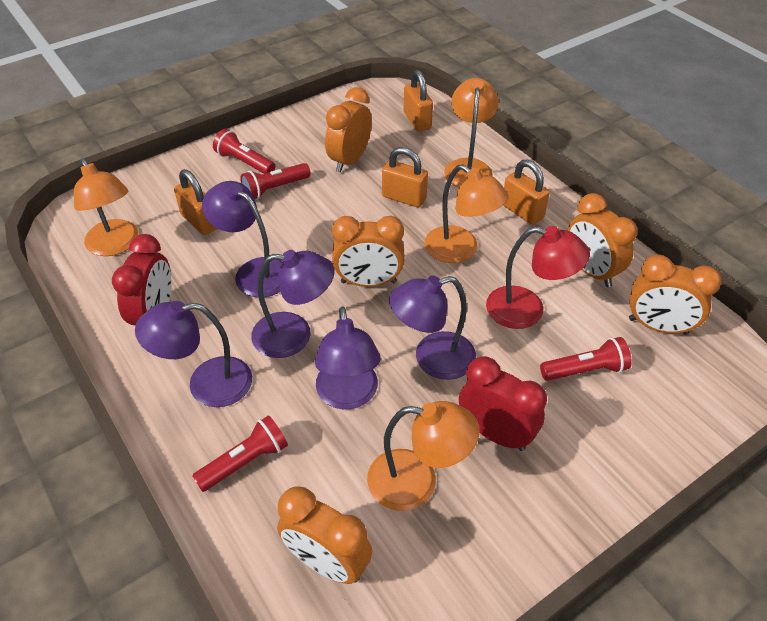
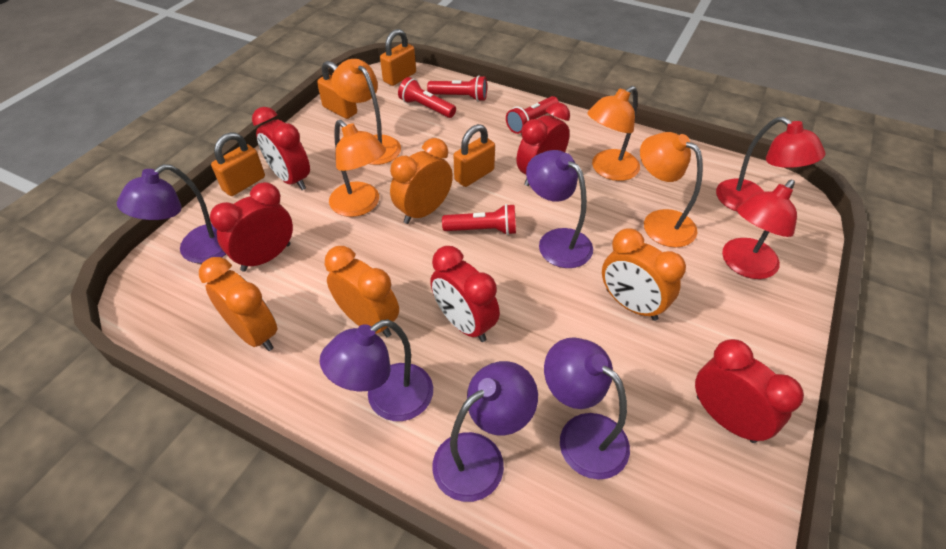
orange clock: [277,487,373,584] [325,87,372,172] [332,216,405,287] [568,193,637,287] [629,255,721,335] = 5 -> [199,257,277,351] [325,246,399,337] [390,138,453,224] [602,228,686,321] = 4
red clock: [112,234,172,325] [459,356,547,451] = 2 -> [210,182,293,272] [252,107,310,190] [430,246,500,342] [517,102,570,186] [695,339,804,443] = 5
red lamp: [486,226,590,329] = 1 -> [716,117,826,211] [722,180,797,279] = 2

